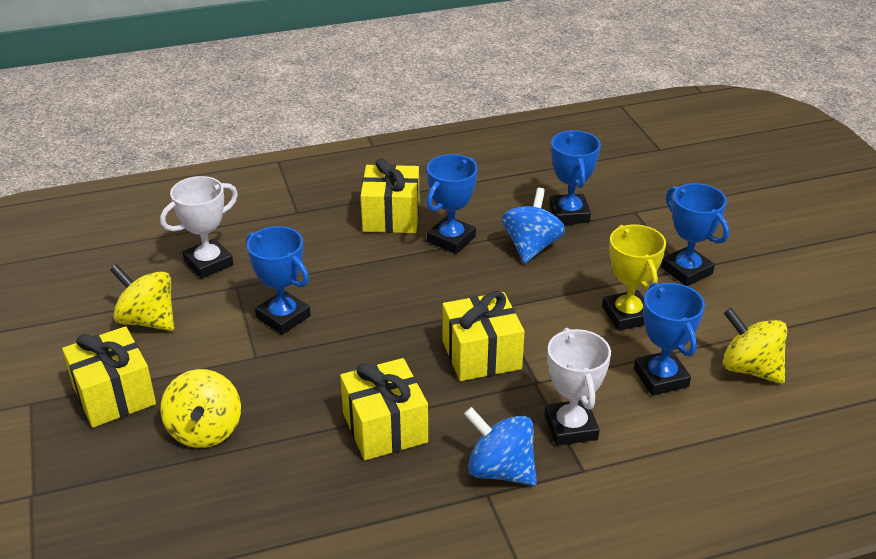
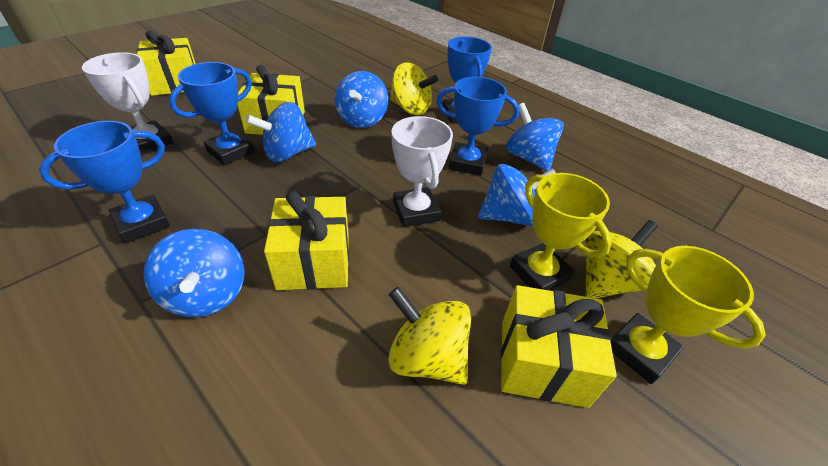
blue spinning top: [464,407,537,486] [502,188,565,263] = 2 -> [143,229,245,317] [245,102,316,162] [335,71,388,128] [478,164,556,226] [506,103,564,171] = 5
blue trophy: [246,226,311,335] [426,154,478,254] [549,131,601,224] [634,283,705,396] [661,183,729,286] = 5 -> [39,121,170,243] [169,62,255,166] [436,77,520,176] [443,37,492,123] = 4
yellow trophy: [602,225,666,331] = 1 -> [510,173,612,291] [610,246,766,384] = 2

